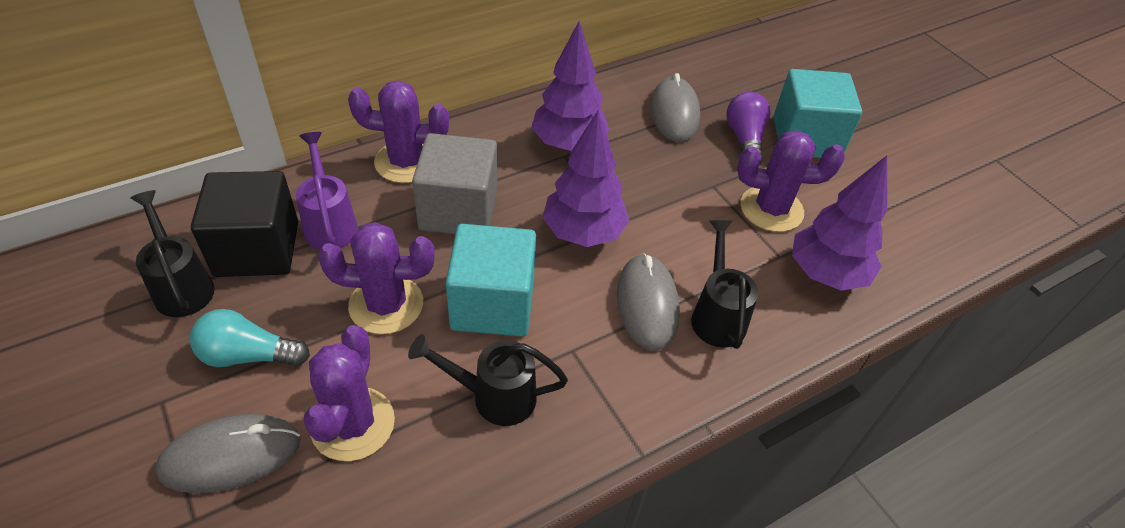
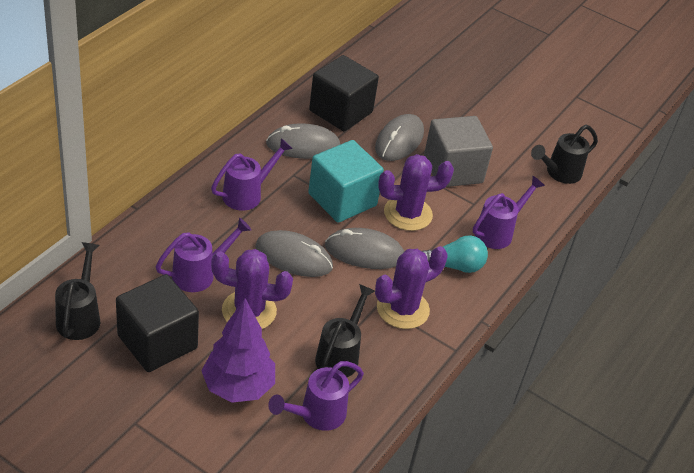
black cube: [191,171,298,277] = 1 -> [116,274,199,372] [309,55,379,131] = 2
grey mouse: [155,414,301,493] [617,253,680,350] [650,73,700,142] = 3 -> [255,230,333,277] [266,123,340,159] [325,228,404,269] [375,114,424,161] = 4
purple cactus: [304,325,395,461] [318,222,435,334] [348,80,449,183] [737,130,845,232] = 4 -> [211,249,293,329] [375,246,448,329] [378,154,454,231] = 3
purple light bulb: [727,92,771,164] = 1 -> none = 0
purple tree: [531,21,609,151] [542,110,630,247] [792,156,887,291] = 3 -> [202,298,275,403] = 1
purple watering can: [296,132,358,250] = 1 -> [156,218,251,292] [211,138,293,211] [268,361,364,431] [473,176,545,249] = 4
turquoise cube: [446,224,536,336] [773,69,862,158] = 2 -> [308,140,384,223] = 1

